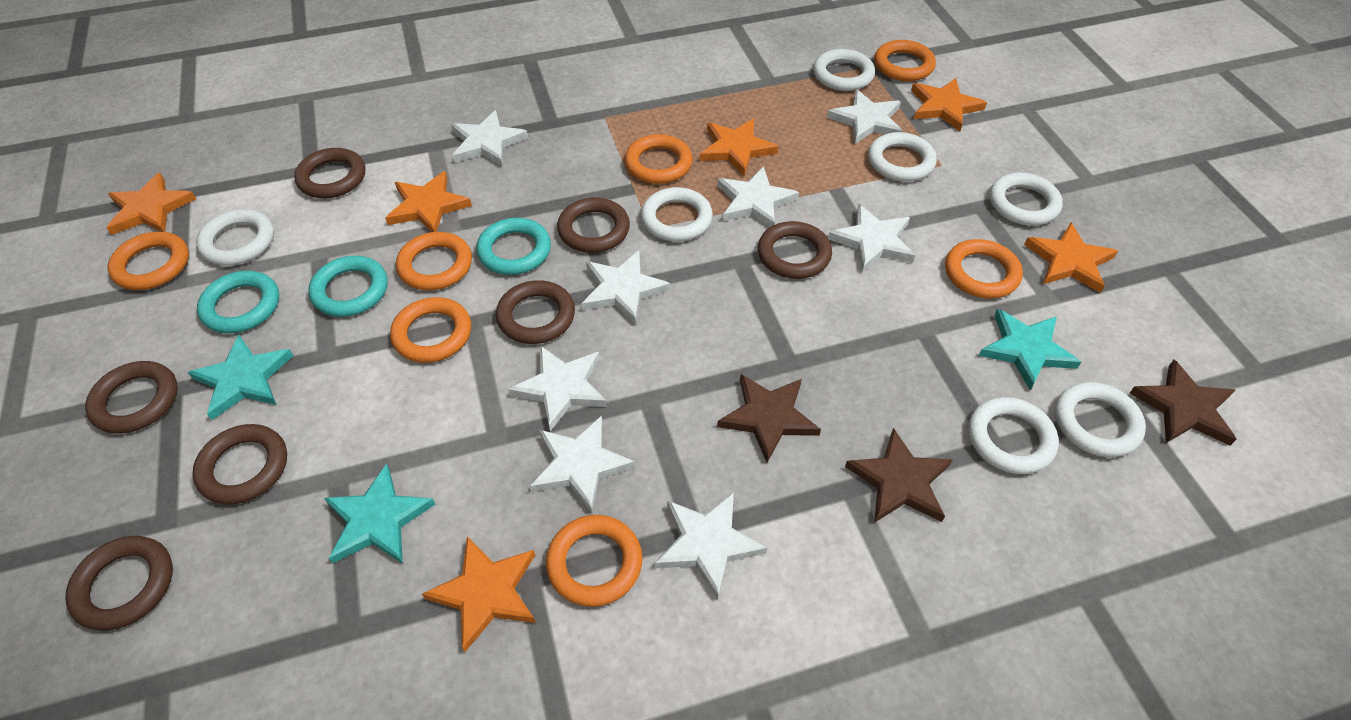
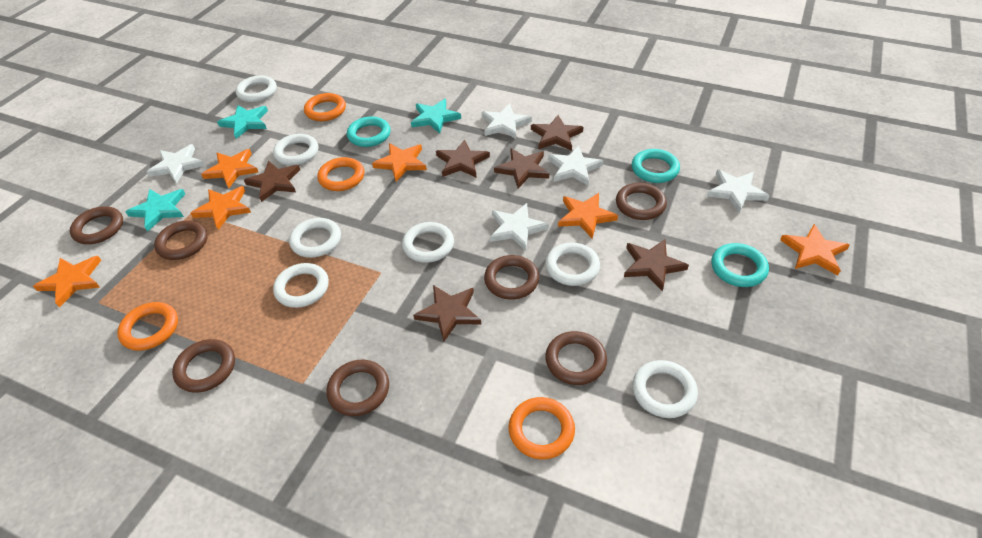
brown star: [717,374,821,463] [845,428,953,523] [1130,360,1237,446] = 3 -> [244,161,300,202] [413,285,481,342] [436,139,490,178] [494,148,549,188] [531,115,583,151] [624,239,689,292] = 6
orange ring: [107,232,189,290] [390,297,471,363] [396,232,472,290] [546,515,643,607] [625,134,693,184] [874,40,936,81] [945,239,1023,299] = 7 -> [117,302,178,351] [304,93,346,121] [317,157,364,191] [508,397,575,460] = 4
white star: [451,110,528,166] [508,345,607,431] [530,416,635,513] [581,250,670,325] [655,492,767,600] [717,166,799,227] [827,89,903,144] [828,204,915,272] = 8 -> [147,144,205,184] [482,104,532,139] [490,203,549,251] [548,146,604,186] [707,170,770,213] = 5

